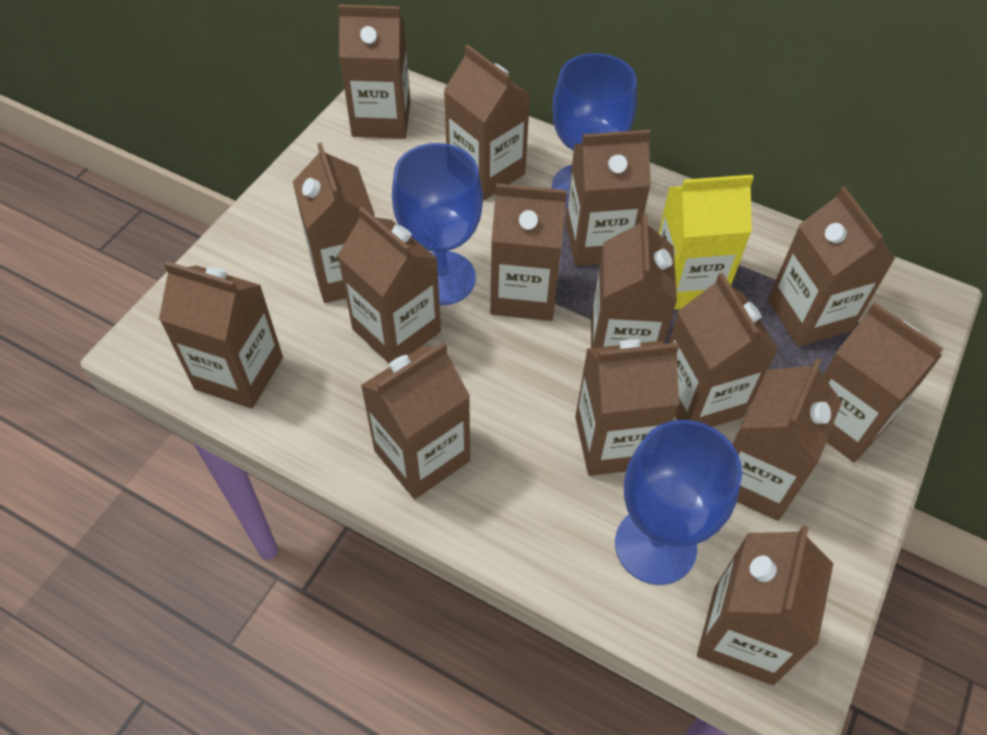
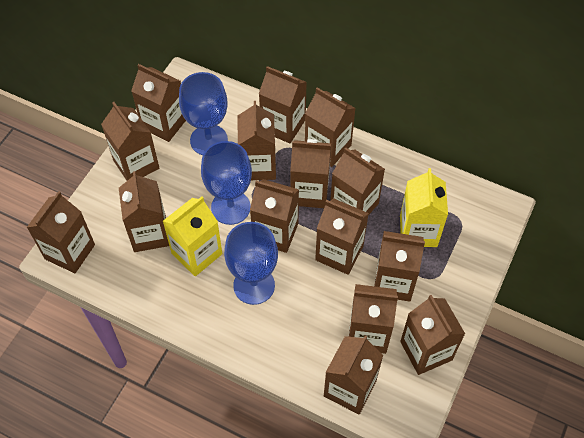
yellow carton: [658,175,754,310] = 1 -> [163,197,222,276] [400,168,448,247] = 2

